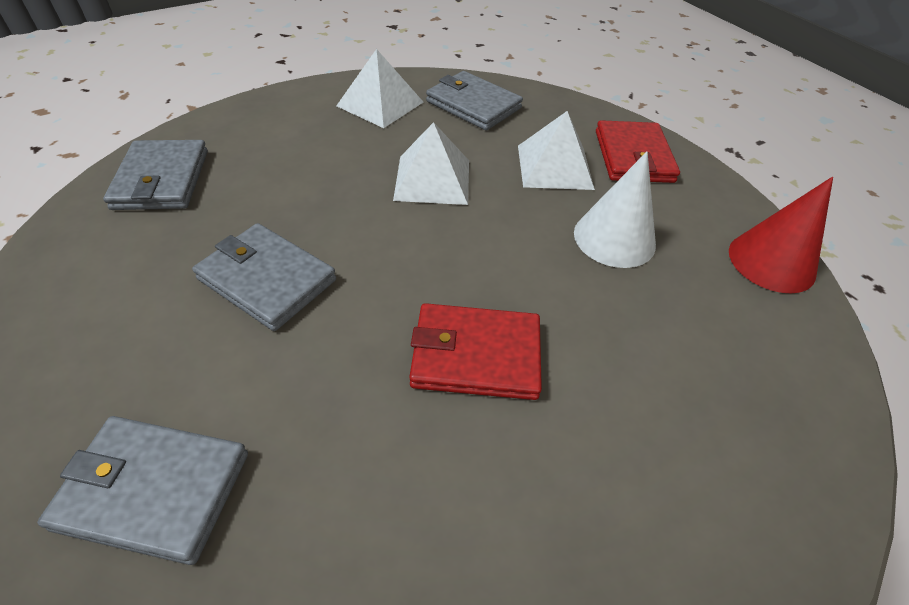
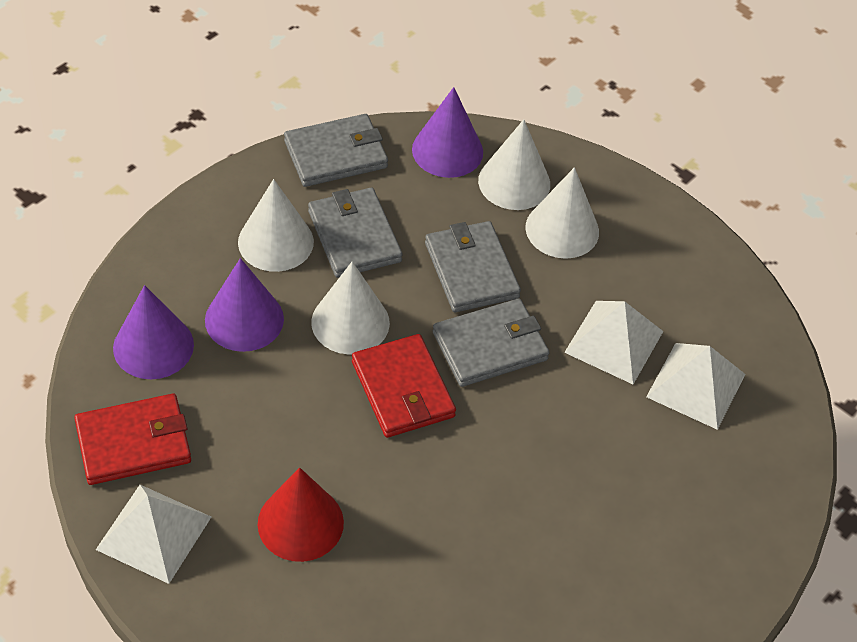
purple cone: none = 0 -> [113,285,194,379] [205,258,284,352] [412,87,483,178] = 3
white cone: [574,152,656,268] = 1 -> [238,179,314,272] [311,262,390,354] [478,119,550,210] [525,167,599,259] = 4

